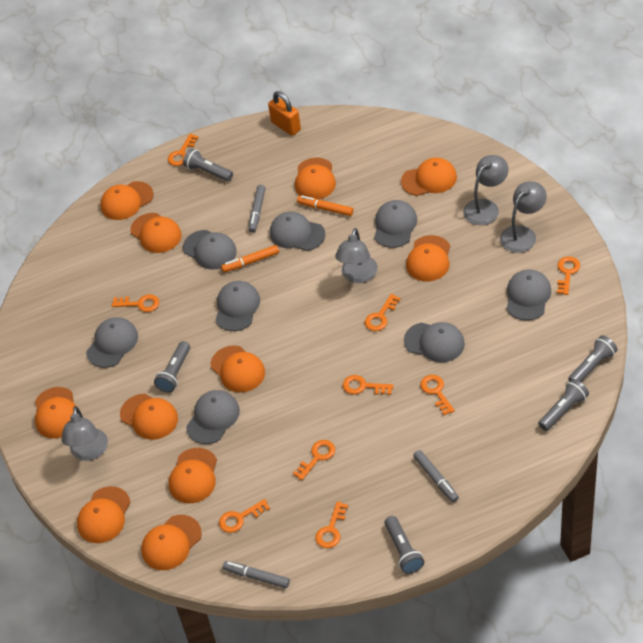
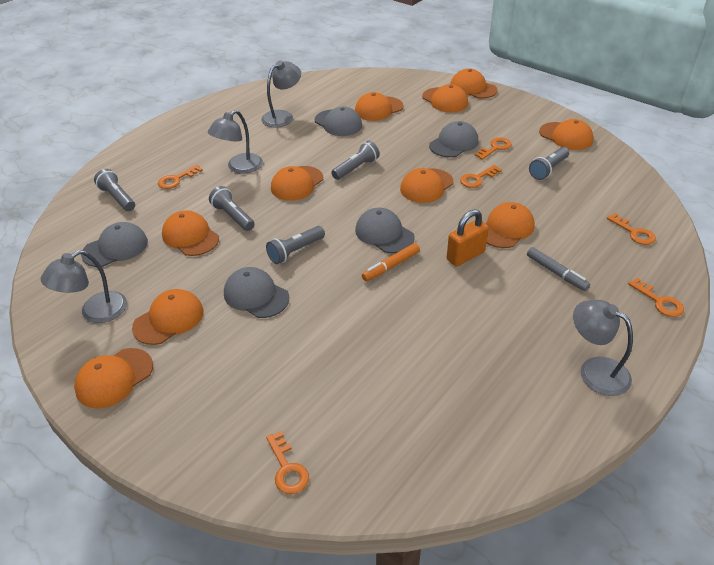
grey cap: [86,317,138,368] [183,230,237,269] [186,390,240,444] [215,281,260,331] [270,212,325,251] [374,200,417,248] [404,322,465,362] [506,269,551,320] = 8 -> [81,222,148,267] [224,267,289,318] [315,106,362,136] [355,208,415,253] [429,121,478,157] = 5
grey marker: [223,561,290,588] [248,185,265,233] [413,450,459,502] = 3 -> [527,247,590,291] = 1
orange cap: [35,387,77,438] [77,486,131,543] [100,181,153,220] [120,394,178,440] [130,213,182,253] [141,515,202,570] [168,448,217,503] [211,345,265,392] [295,158,336,200] [401,157,457,196] [406,235,450,281] = 11 -> [74,348,153,409] [132,289,203,345] [162,210,219,256] [271,166,323,201] [355,92,403,121] [400,168,454,203] [422,84,468,112] [450,68,498,99] [486,202,535,248] [539,119,594,150] = 10
orange key: [112,294,159,312] [168,134,199,166] [219,499,270,533] [293,440,335,480] [315,501,348,548] [343,375,394,395] [365,294,400,331] [420,375,455,415] [557,256,580,295] = 9 -> [158,165,203,189] [266,431,309,494] [460,165,502,188] [475,138,512,160] [607,213,656,245] [628,278,684,317] = 6
orange marker: [221,245,279,273] [297,195,353,216] = 2 -> [362,243,420,281] = 1

